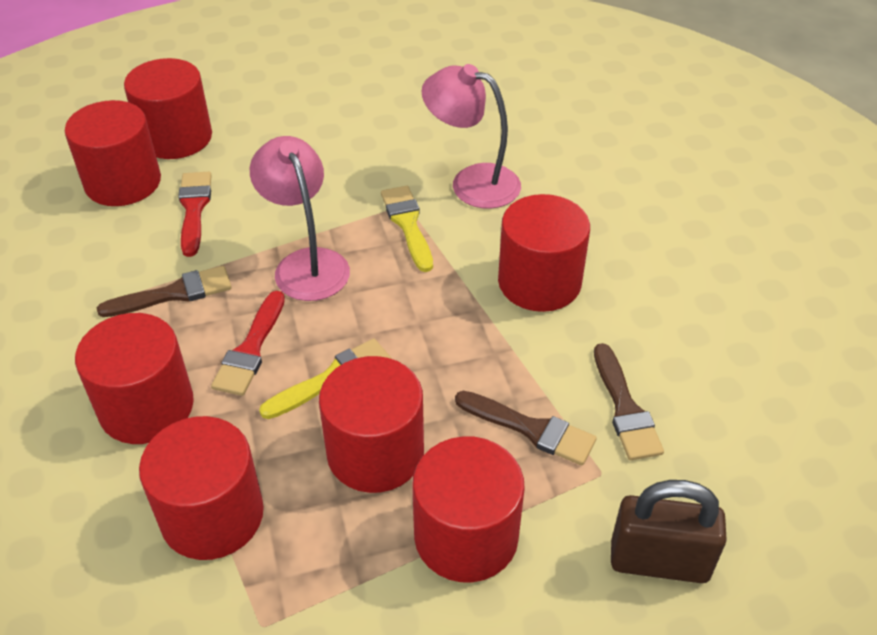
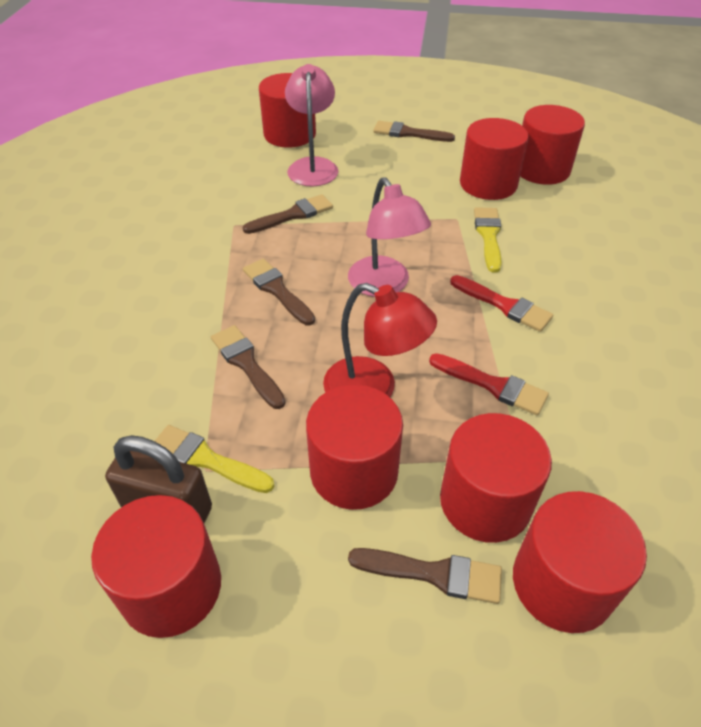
brown brush: [97,266,232,317] [455,391,597,465] [594,343,664,460] = 3 -> [211,325,286,409] [242,194,333,234] [243,259,315,325] [348,548,502,604] [373,121,455,142] = 5
red lamp: none = 0 -> [323,283,437,397] = 1

